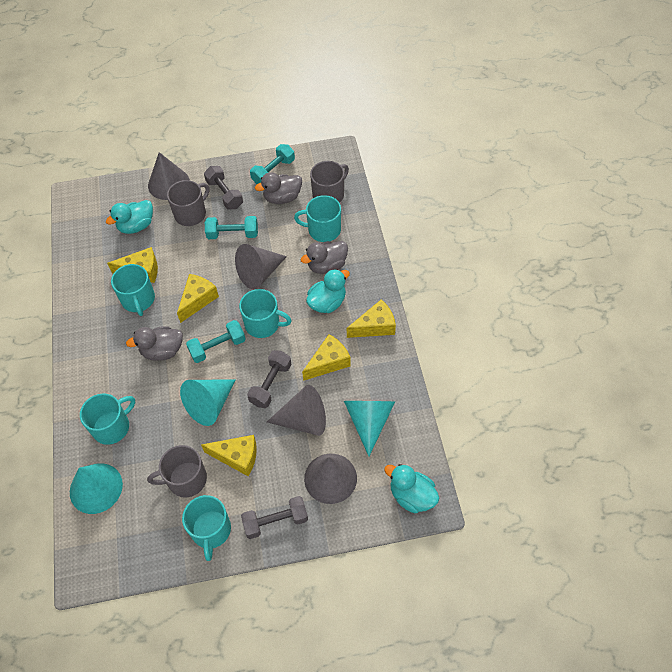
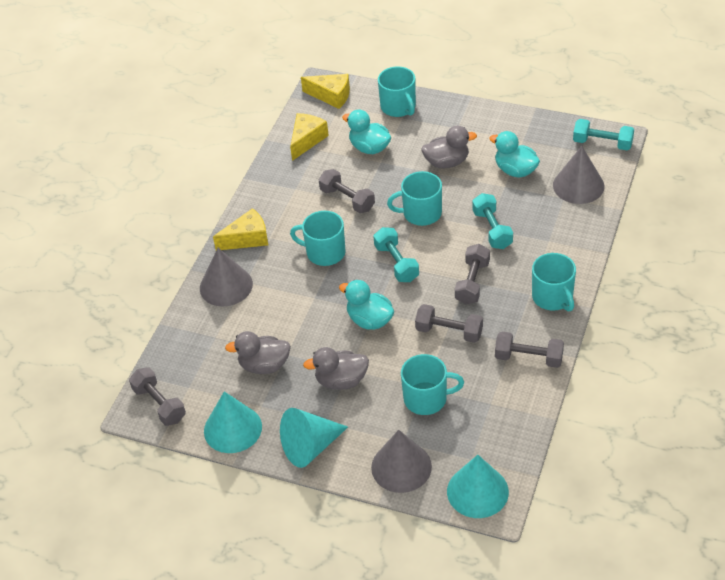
grey cone: [148,152,190,200] [235,244,287,289] [267,385,326,436] [304,454,357,504] = 4 -> [200,248,253,306] [371,430,432,493] [553,146,604,204] = 3
grey dumbbell: [204,166,243,210] [241,496,308,539] [247,350,292,408] = 3 -> [129,367,186,426] [319,169,375,213] [415,304,483,343] [455,244,490,304] [495,331,564,368] = 5
grey mug: [147,445,207,498] [167,180,209,226] [310,161,349,203] = 3 -> none = 0
yellow cheese: [107,247,158,283] [177,274,219,323] [201,435,257,476] [302,334,351,381] [347,299,396,338] = 5 -> [213,208,268,250] [290,113,329,161] [301,74,350,109] = 3

